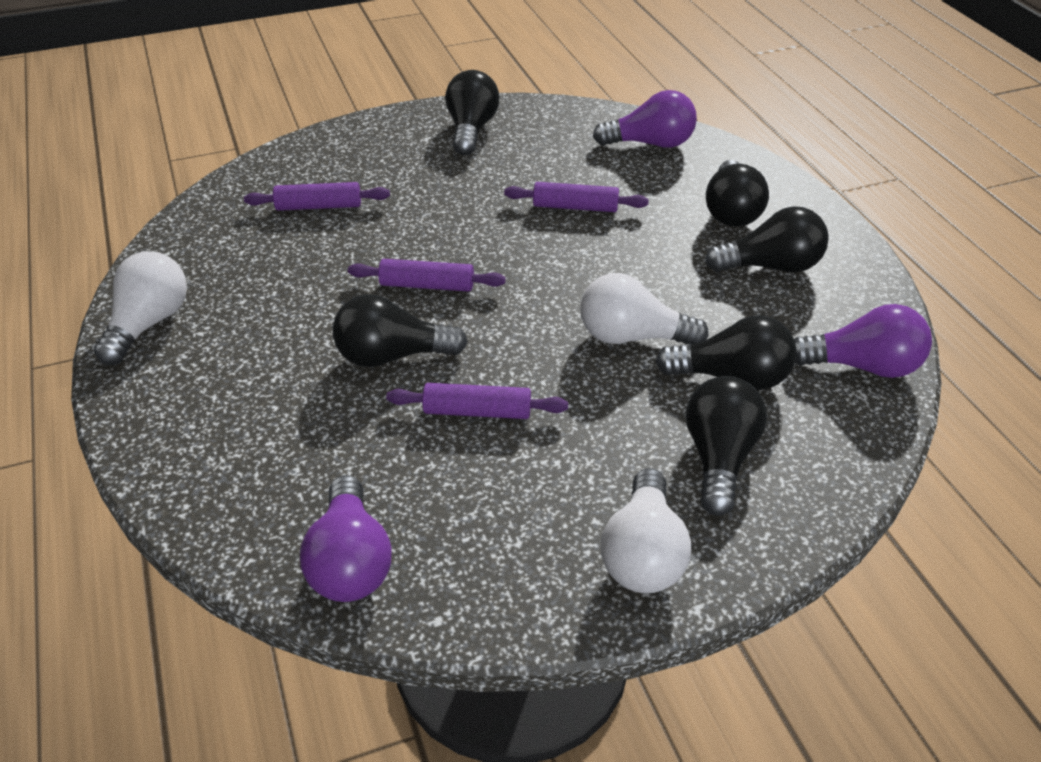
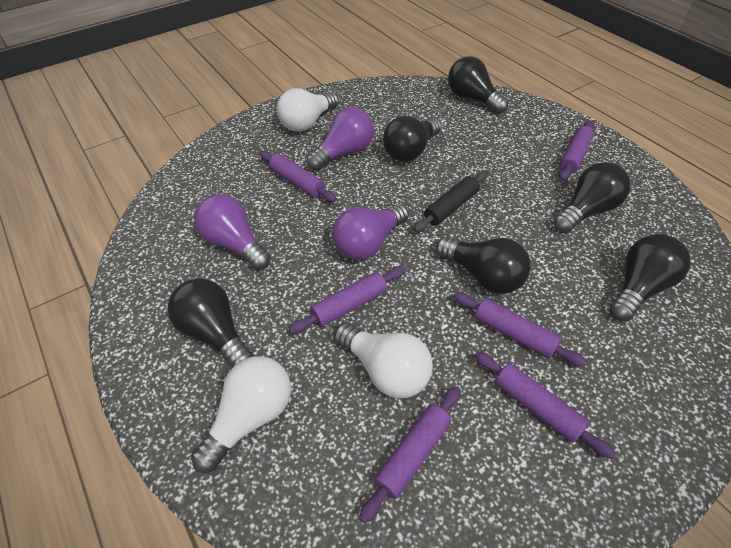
black rolling pin: none = 0 -> [413,171,488,232] = 1
purple rolling pin: [244,182,390,211] [348,259,506,292] [386,383,568,419] [504,182,649,212] = 4 -> [260,151,337,202] [289,267,405,334] [359,386,461,524] [453,292,587,367] [474,351,616,459] [559,120,594,181] = 6

